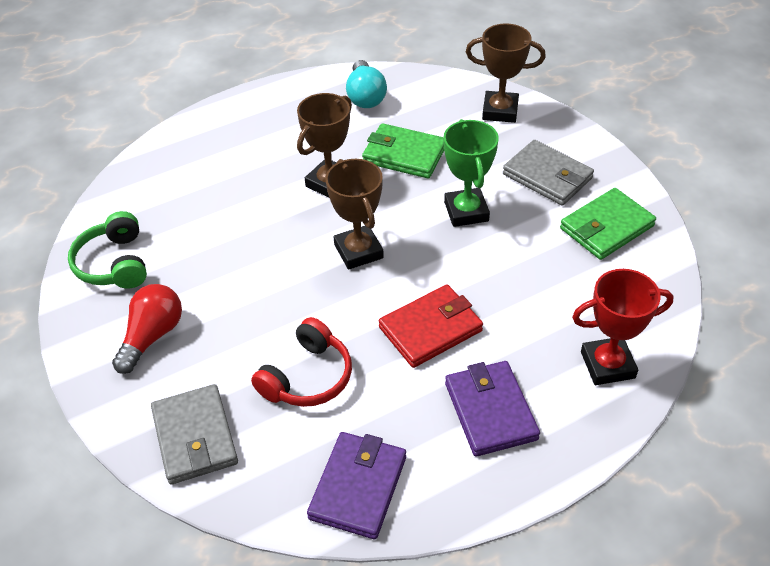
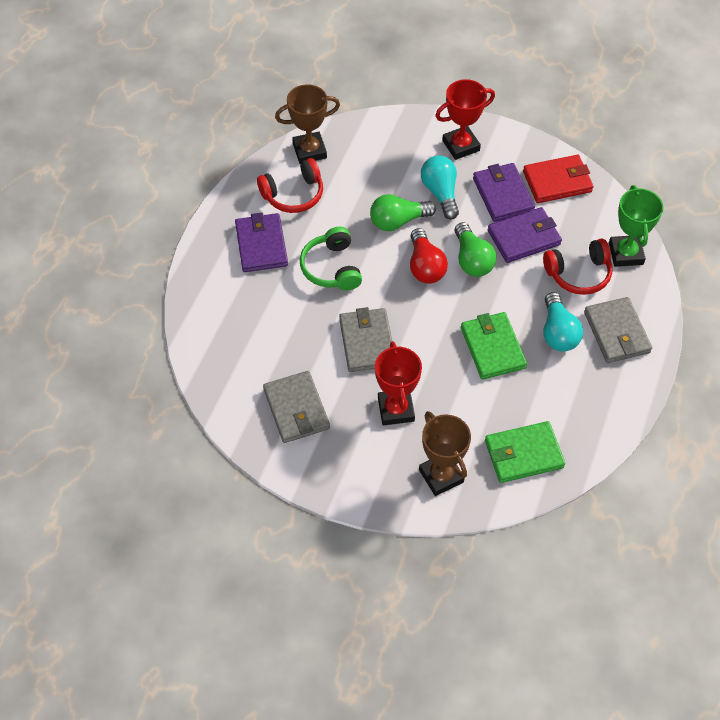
brown trophy: [297,93,352,198] [326,159,384,270] [466,24,546,123] = 3 -> [275,84,340,164] [419,411,471,496] = 2
green light bulb: none = 0 -> [370,194,436,231] [455,222,496,277] = 2
grey wallet: [151,384,238,485] [503,140,594,206] = 2 -> [263,371,330,443] [339,307,392,372] [584,297,652,363] = 3
purple wallet: [307,432,406,539] [445,361,540,457] = 2 -> [235,213,288,272] [473,163,535,222] [488,207,562,263] = 3
red headphones: [251,317,352,407] = 1 -> [257,158,323,213] [543,239,612,295] = 2
red trophy: [572,269,674,385] = 1 -> [375,341,422,425] [435,79,495,160] = 2
turquoise light bulb: [346,60,387,108] = 1 -> [421,155,459,220] [543,292,583,352] = 2

